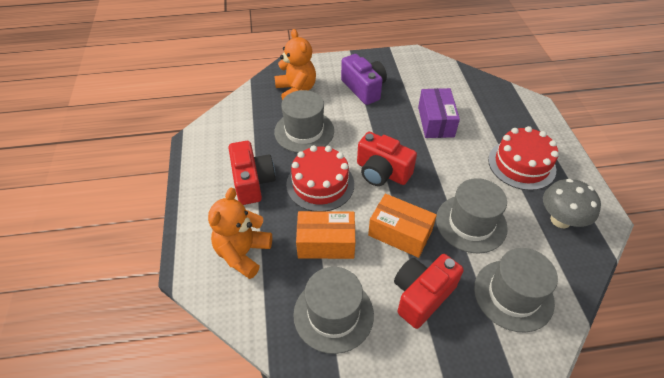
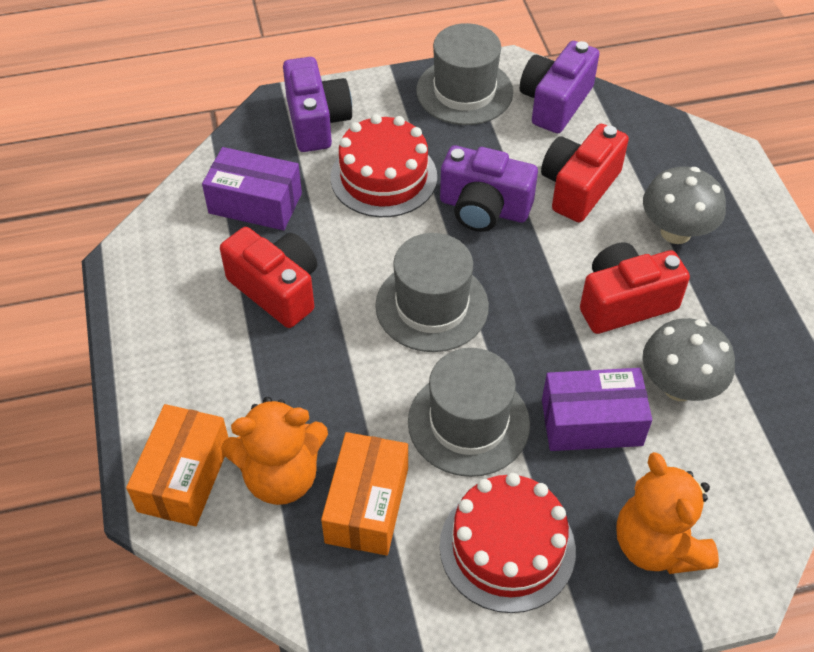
grey hat: [274,90,334,153] [293,267,374,354] [436,178,508,253] [474,248,558,333] = 4 -> [375,233,489,352] [408,348,530,477] [416,23,513,125] = 3
grey mushroom: [543,179,601,228] = 1 -> [642,318,735,401] [643,166,726,244] = 2
purple box: [418,88,460,138] = 1 -> [202,147,302,230] [542,368,652,451] = 2
purple camera: [341,54,387,105] = 1 -> [283,57,352,152] [440,146,538,232] [520,41,599,133] = 3

